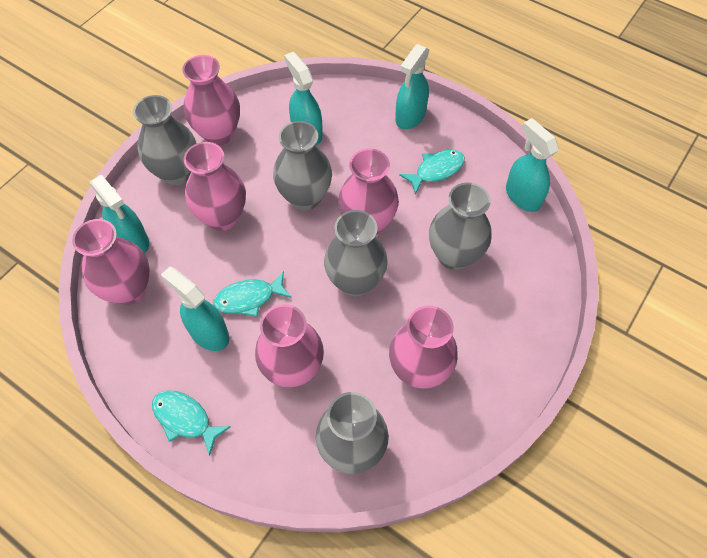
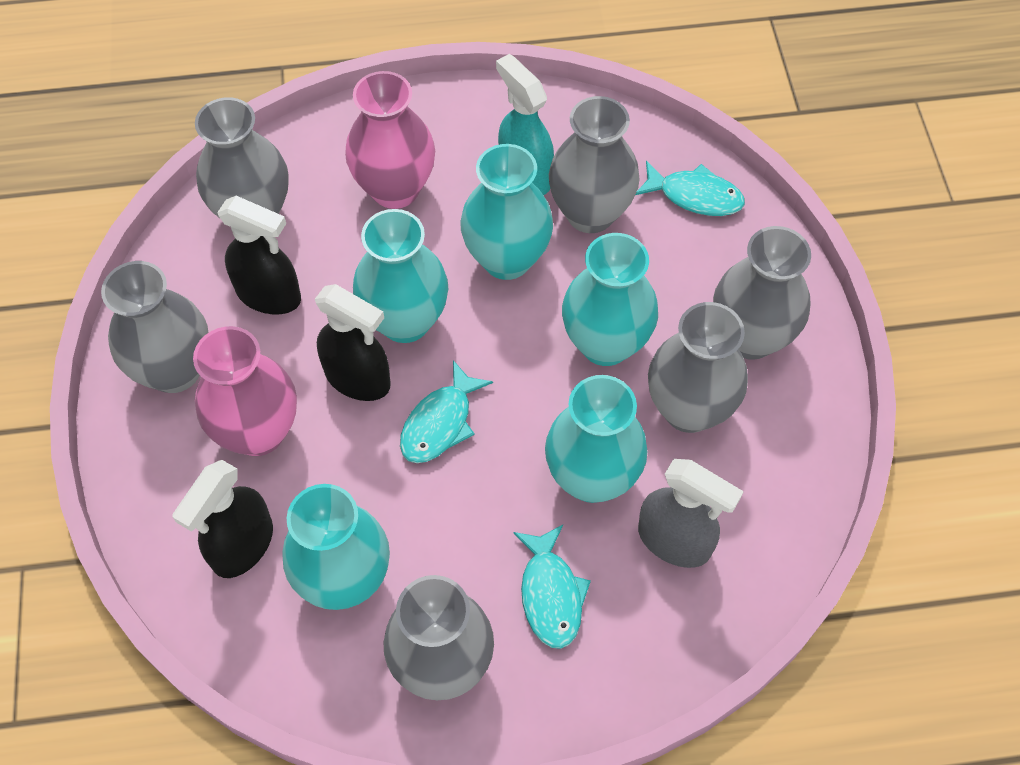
black spray bottle: none = 0 -> [173,460,273,578] [217,196,301,314] [315,284,391,401] = 3
grey spray bottle: none = 0 -> [638,459,744,568] = 1
grey vase: [133,95,197,185] [273,121,332,210] [316,392,389,474] [324,210,388,296] [429,183,492,270] = 5 -> [101,261,208,393] [195,97,289,218] [384,575,494,700] [549,96,640,233] [648,302,748,433] [713,226,811,360] = 6
pink vase: [72,219,150,305] [182,55,240,146] [184,142,246,231] [255,304,324,387] [338,148,399,235] [389,305,458,389] = 6 -> [193,326,297,456] [345,71,435,209] = 2
turquoise spray bottle: [90,175,149,253] [161,267,229,351] [284,52,323,145] [395,44,430,129] [506,118,559,212] = 5 -> [496,54,554,195] = 1
turquoise vase: none = 0 -> [283,484,390,610] [353,209,448,343] [460,144,553,280] [545,375,648,503] [562,233,658,366] = 5

